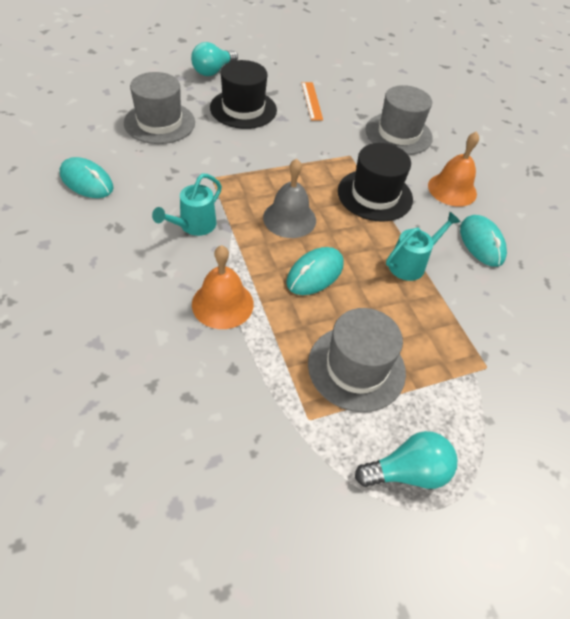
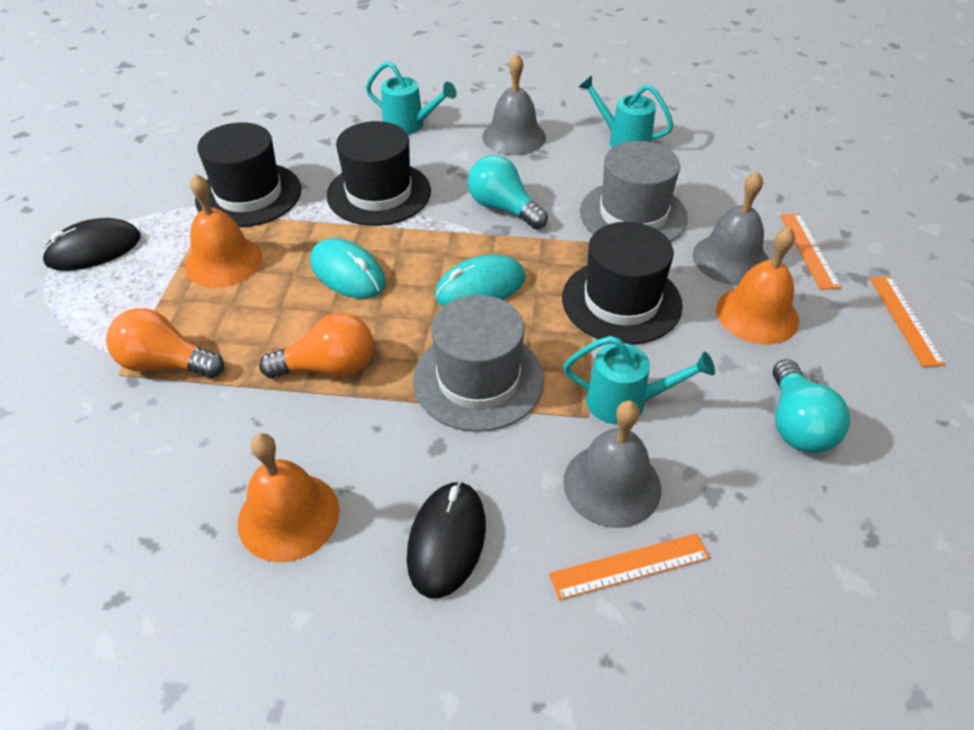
black hat: [210,60,277,129] [338,143,413,222] = 2 -> [195,122,301,227] [327,121,431,226] [562,222,683,345] = 3
black mouse: none = 0 -> [42,218,141,271] [407,481,486,598] = 2
grey bell: [263,158,316,238] = 1 -> [482,53,546,155] [563,400,661,528] [693,171,769,285] = 3
grey hat: [124,72,195,144] [308,308,406,412] [365,85,433,155] = 3 -> [413,295,544,432] [580,141,688,242] = 2
orange bell: [192,245,254,329] [428,131,479,207] = 2 -> [185,174,263,288] [238,433,340,562] [716,226,799,344] = 3
orange light bulb: none = 0 -> [106,308,224,378] [259,313,373,378] = 2
orange ruler: [301,82,323,120] = 1 -> [549,533,710,600] [780,213,841,290] [870,276,946,367] = 3
turquoise mouse: [60,157,113,198] [286,247,344,295] [460,215,507,267] = 3 -> [311,238,386,299] [434,254,526,306] = 2
turquoise watering can: [152,174,222,236] [386,212,461,281] = 2 -> [366,61,457,135] [563,336,715,424] [579,75,674,147] = 3

